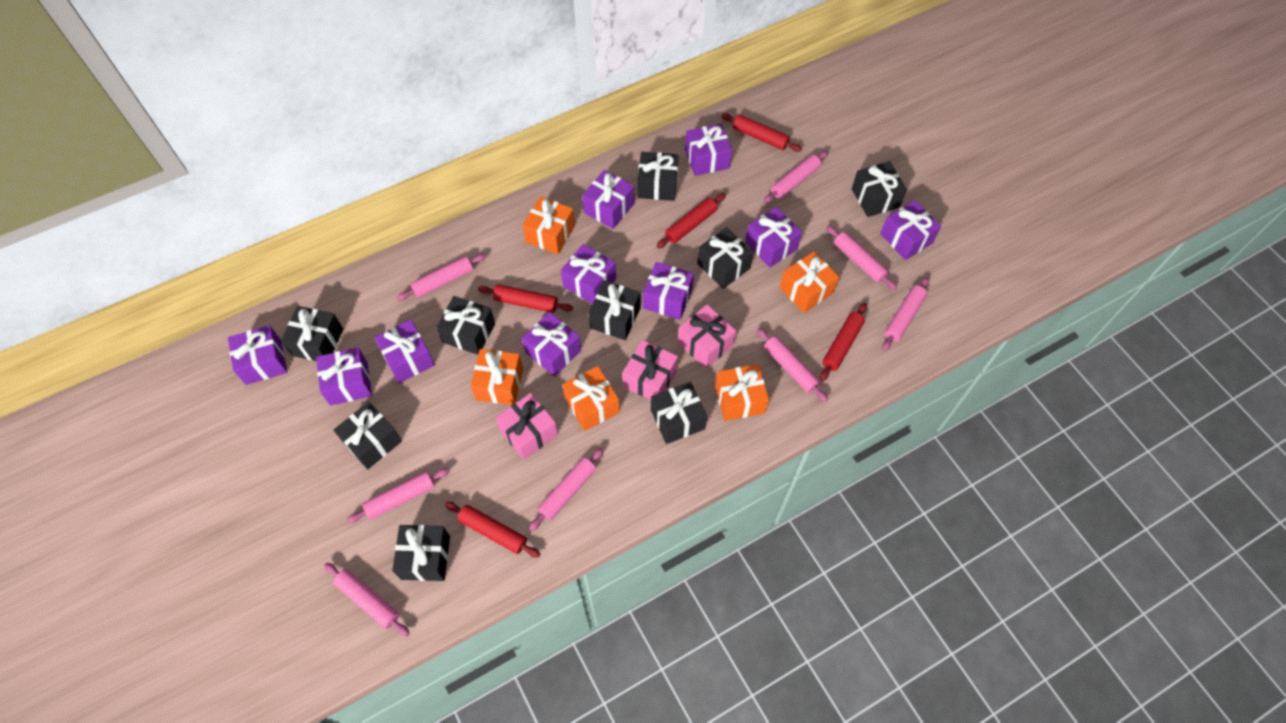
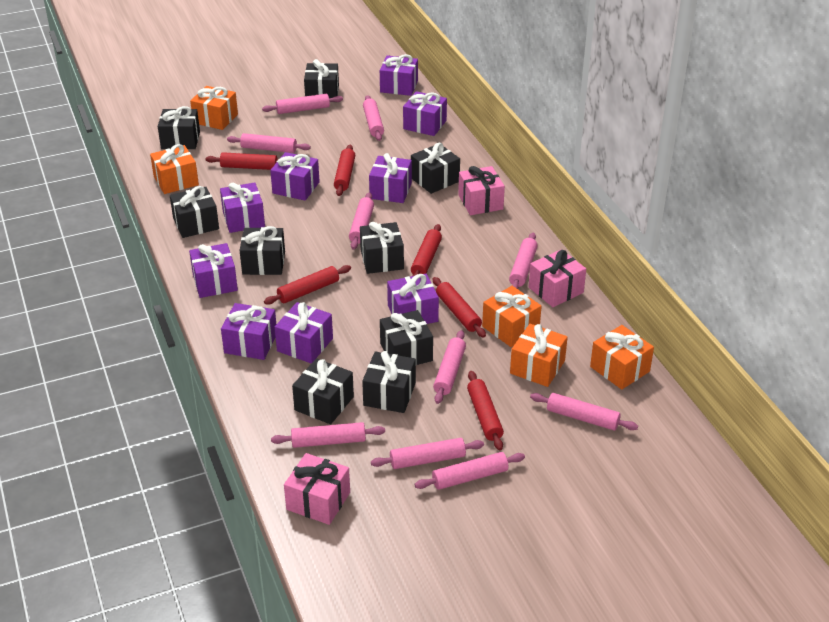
pink rolling pin: [324,563,410,636] [346,468,450,523] [397,254,486,300] [529,448,604,531] [757,328,828,402] [764,151,828,203] [826,225,897,290] [882,277,929,351] = 8 -> [227,133,311,153] [262,94,343,114] [271,422,385,448] [349,192,374,249] [363,95,384,141] [371,438,484,469] [414,452,525,490] [433,330,466,404] [509,233,538,289] [530,393,638,431] = 10
purple gift: [228,325,287,385] [316,347,372,406] [374,320,435,383] [522,312,581,377] [561,244,616,304] [582,170,634,229] [643,262,694,320] [685,124,732,176] [745,207,802,268] [880,200,941,260] = 10 -> [189,243,238,298] [220,183,265,233] [221,303,276,360] [270,152,320,201] [275,302,333,363] [369,153,412,203] [380,54,418,96] [387,274,439,324] [403,91,447,136] = 9
red rolling pin: [445,502,541,558] [478,284,573,313] [657,193,726,248] [721,113,802,152] [820,303,867,381] = 5 -> [206,152,278,170] [264,265,351,305] [334,145,355,196] [411,224,442,276] [433,277,486,338] [467,371,504,451] = 6

